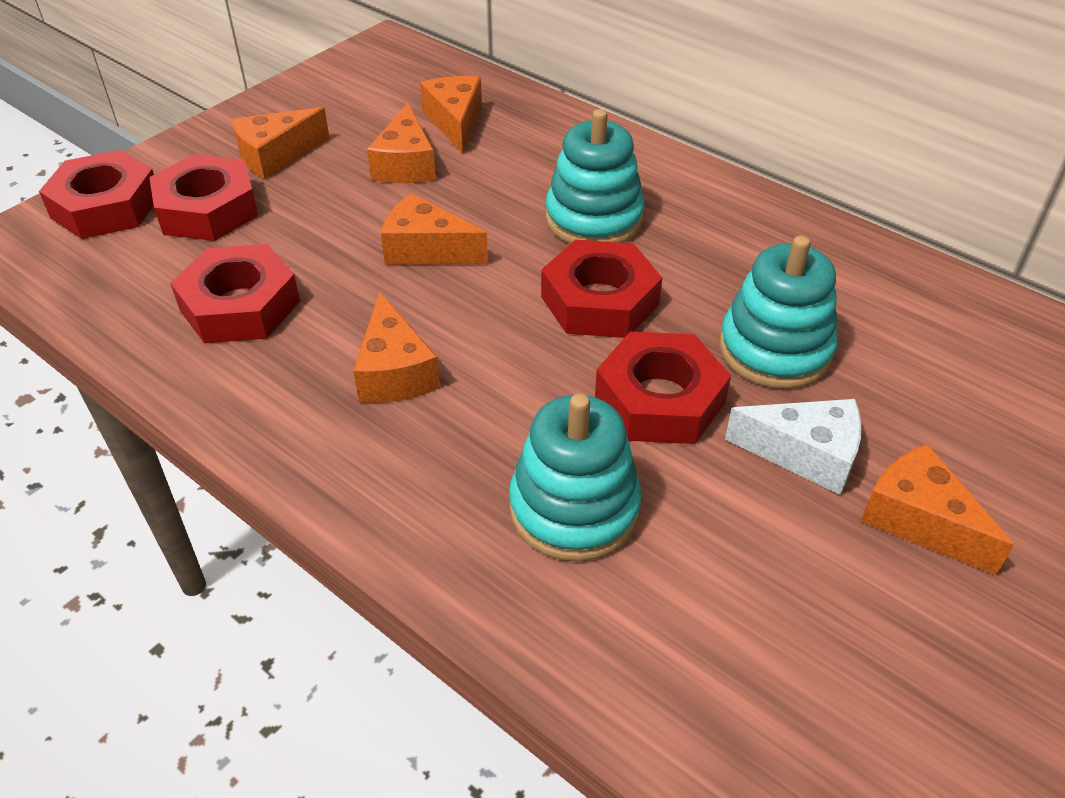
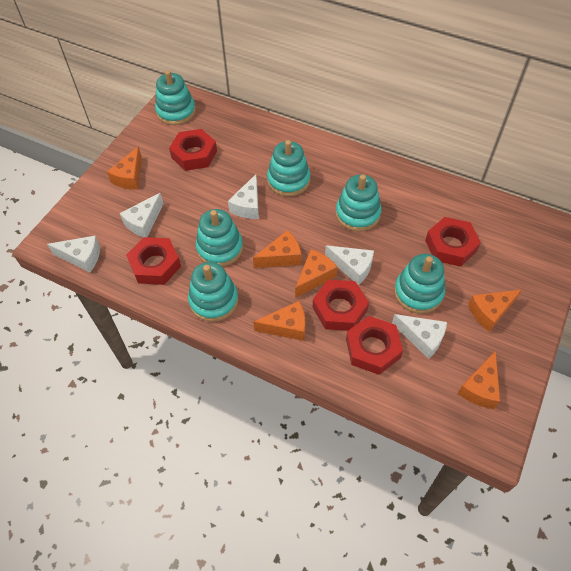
turquoise stacking toy: [509,394,641,562] [545,109,645,244] [719,236,838,389] = 3 -> [155,70,196,125] [188,262,238,322] [196,209,243,267] [267,140,310,196] [335,174,382,231] [394,254,445,314] = 6
white cheese: [725,399,862,495] = 1 -> [47,236,100,272] [120,193,163,237] [228,174,259,219] [325,245,374,285] [392,314,447,359] = 5

